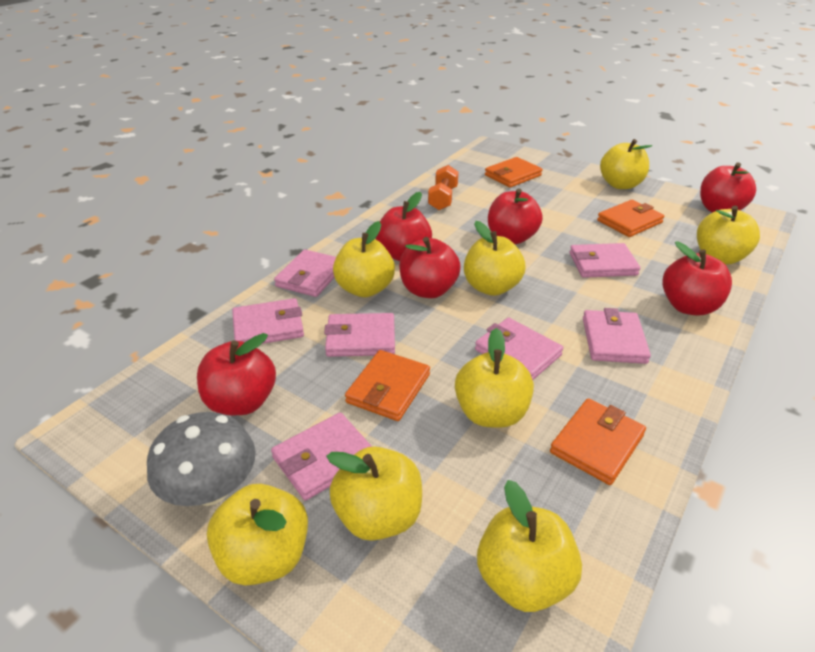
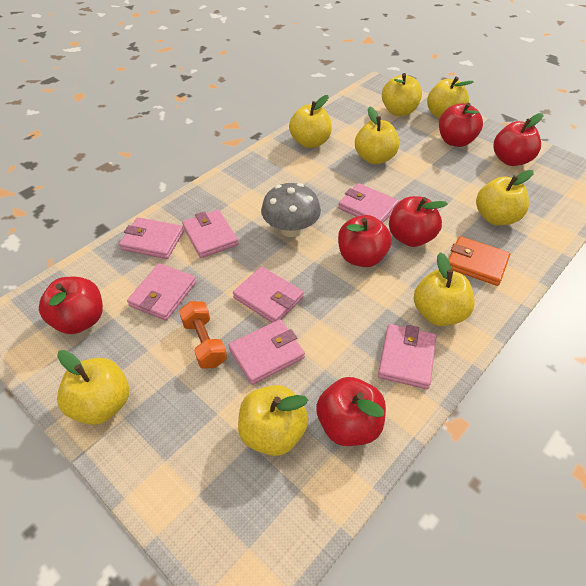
orange wallet: [345,350,430,421] [485,157,542,188] [550,398,646,485] [597,200,664,237] = 4 -> [448,236,510,286] = 1

